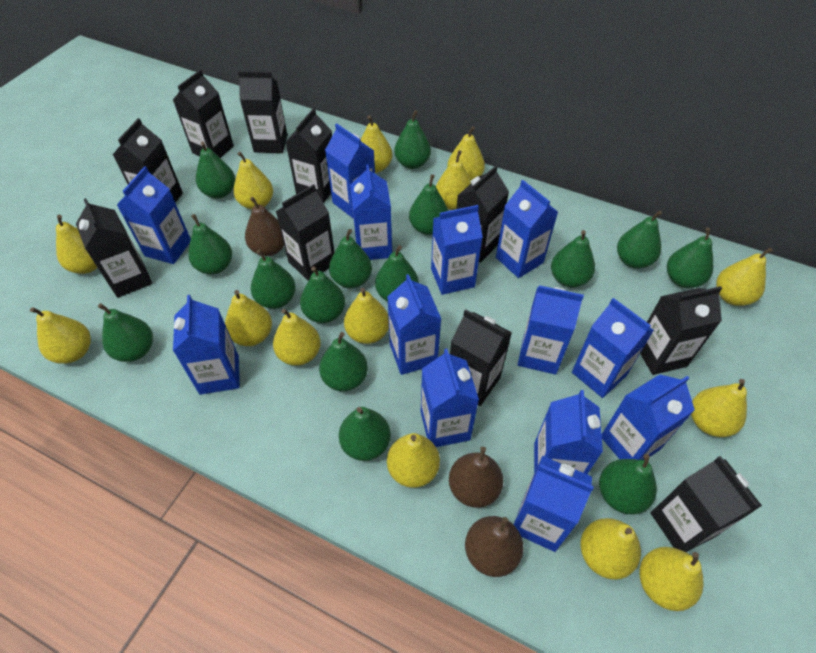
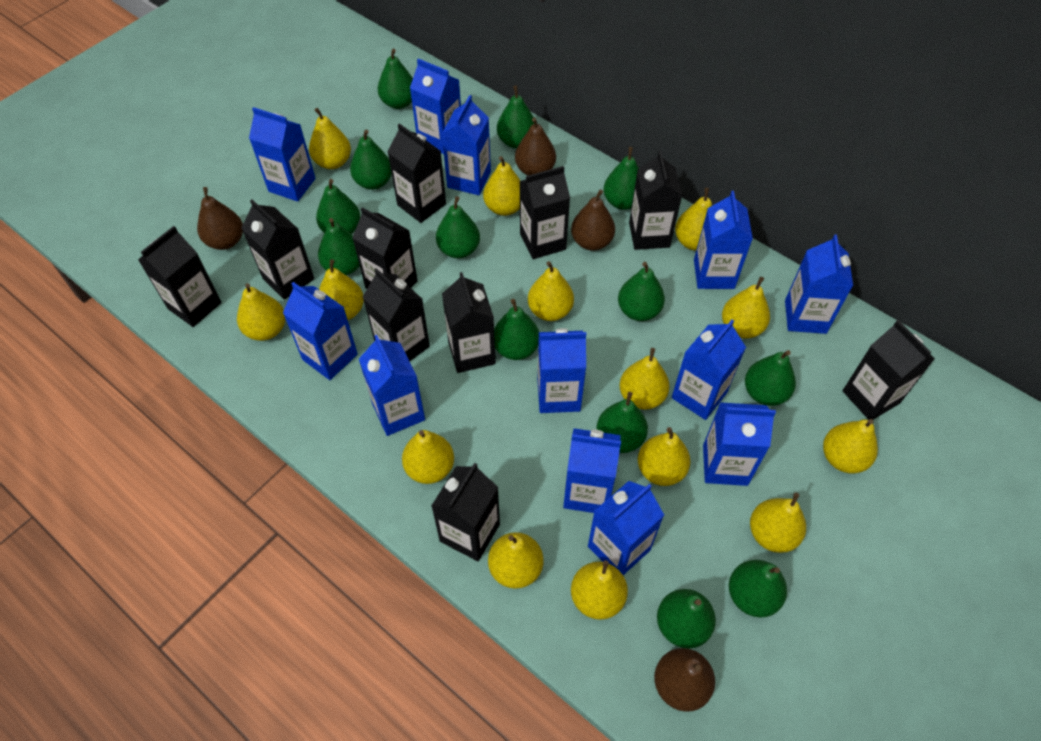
blue carton: [117,166,191,264] [173,295,240,395] [325,123,375,218] [350,164,392,260] [387,274,441,375] [421,349,479,447] [431,205,483,295] [496,180,558,278] [514,456,594,552] [518,285,584,375] [534,390,603,474] [572,298,654,398] [602,374,695,460] = 13 -> [249,107,316,202] [283,282,358,380] [359,335,425,436] [410,59,461,154] [442,95,491,195] [537,328,586,413] [563,428,621,513] [588,481,664,575] [672,320,746,420] [694,191,753,289] [703,402,776,486] [785,234,853,334] = 12
brown pear: [245,197,284,256] [449,447,503,508] [465,516,523,577] = 3 -> [197,187,243,250] [515,118,556,175] [571,189,615,251] [654,648,715,712] = 4
green pear: [98,303,153,362] [188,214,232,275] [196,142,235,199] [251,250,296,309] [300,267,345,323] [319,332,368,391] [329,229,372,288] [339,407,391,461] [375,245,419,302] [394,110,431,169] [409,174,448,235] [551,230,595,288] [599,454,657,515] [617,211,662,269] [667,228,713,288] = 15 -> [316,179,361,234] [318,218,360,275] [350,130,392,190] [378,49,413,109] [436,196,480,258] [494,299,539,360] [497,86,534,148] [596,392,648,453] [603,147,639,210] [618,262,665,321] [657,589,716,648] [729,560,787,617] [745,350,796,406] = 13

